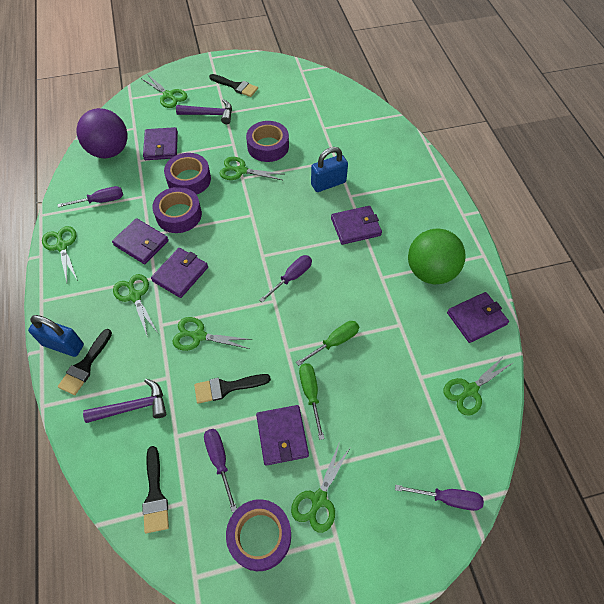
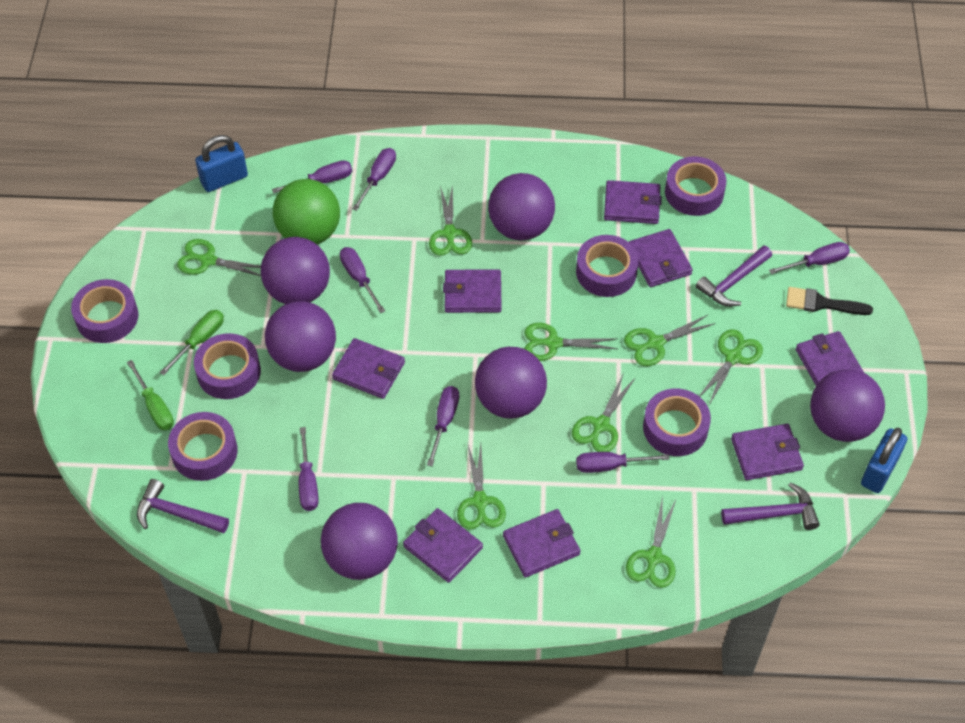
black brush: [58,329,112,395] [142,446,169,533] [194,374,271,404] [209,74,258,97] = 4 -> [786,287,873,315] = 1
green scissors: [42,226,78,282] [113,274,158,338] [142,74,187,108] [173,317,252,351] [220,157,283,180] [291,444,350,533] [443,356,513,416] = 7 -> [177,239,261,276] [429,184,472,256] [457,442,506,529] [524,323,618,361] [572,373,636,452] [624,315,715,366] [626,496,676,588] [699,329,763,405] = 8
purple ball: [77,108,127,158] = 1 -> [261,237,330,304] [265,301,336,372] [321,503,398,580] [475,347,547,419] [488,173,555,241] [810,369,885,442] = 6
purple hammer: [83,379,166,423] [176,99,232,124] = 2 -> [137,479,229,533] [695,245,772,307] [721,482,820,530] = 3
purple screwdriver: [58,186,123,207] [204,429,237,512] [259,255,312,303] [395,485,484,511] = 4 -> [272,160,352,193] [299,427,319,511] [340,247,385,313] [352,148,396,211] [427,386,459,466] [576,452,670,473] [769,242,850,274] = 7
purple tape: [152,187,202,233] [164,153,211,195] [226,499,291,571] [246,121,289,162] = 4 -> [71,279,138,343] [168,412,238,481] [194,333,261,399] [576,235,639,297] [643,388,711,456] [665,156,726,216] = 6
purple wallet: [112,218,169,264] [143,127,178,160] [151,248,208,298] [256,405,309,466] [331,206,382,245] [447,292,509,343] = 6 -> [332,338,405,399] [403,508,483,583] [443,269,501,313] [503,509,580,578] [604,180,662,224] [629,229,693,287] [731,424,804,480] [796,331,864,385] = 8

